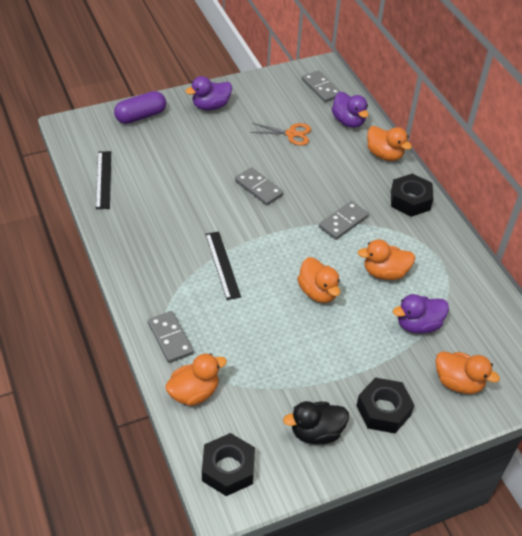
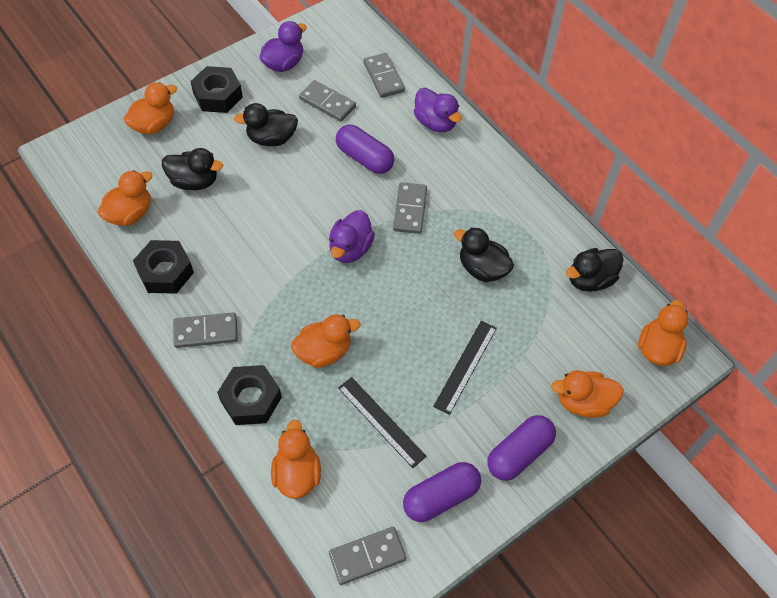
black duck: [283,401,349,444] = 1 -> [162,148,223,190] [234,103,298,146] [454,227,514,282] [566,248,624,292] = 4
grey domino: [148,311,194,363] [235,167,284,205] [302,70,341,102] [319,201,369,240] = 4 -> [173,312,238,348] [299,80,356,122] [329,527,406,585] [363,53,405,98] [393,182,427,234] = 5
orange duck: [165,353,227,406] [297,257,340,303] [358,239,415,280] [367,126,412,161] [436,351,500,394] = 5 -> [98,170,153,226] [124,82,177,134] [271,420,321,499] [291,314,360,368] [551,370,624,418] [638,300,689,366] = 6
orange scissors: [250,123,311,146] = 1 -> none = 0
purple capsule: [114,91,166,124] = 1 -> [336,124,394,174] [403,462,481,522] [488,415,556,481] = 3

